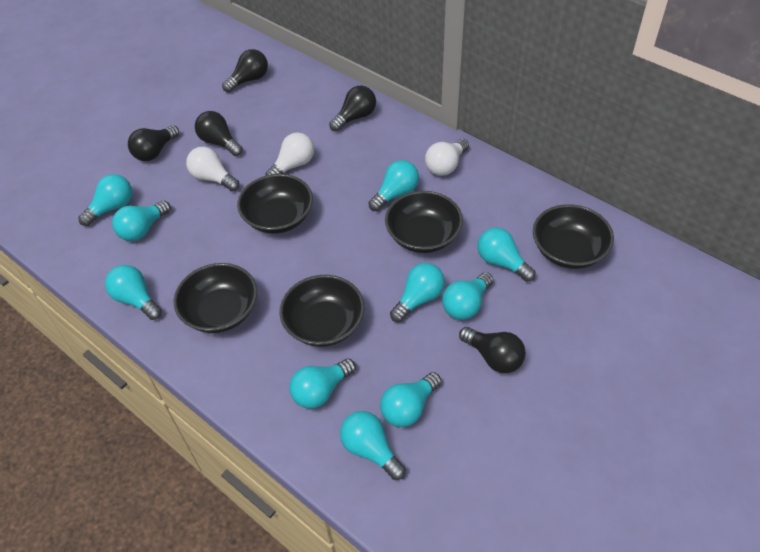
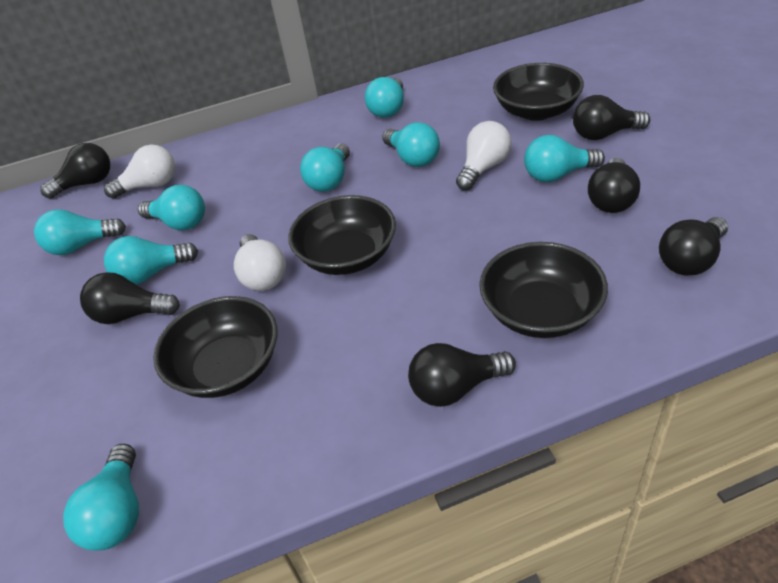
black bowl: [173,263,257,333] [237,174,313,234] [279,275,364,347] [385,191,463,253] [533,204,614,269] = 5 -> [153,296,277,398] [288,195,396,275] [479,242,608,338] [493,63,584,121] = 4
black light bulb: [128,125,179,161] [195,111,243,156] [222,49,268,93] [329,86,376,131] [459,327,526,373] = 5 -> [41,143,110,199] [80,272,180,324] [408,343,516,407] [573,95,651,140] [588,158,640,213] [659,217,728,276] = 6
turquoise light bulb: [78,174,132,226] [105,265,162,320] [112,200,171,241] [289,358,356,409] [340,411,406,480] [369,160,419,211] [380,372,441,427] [390,263,445,322] [442,272,494,320] [477,228,536,282] = 10 -> [34,209,126,255] [63,444,139,551] [104,236,198,284] [138,185,205,230] [300,143,350,192] [365,77,404,118] [382,122,440,167] [524,135,605,182] = 8

